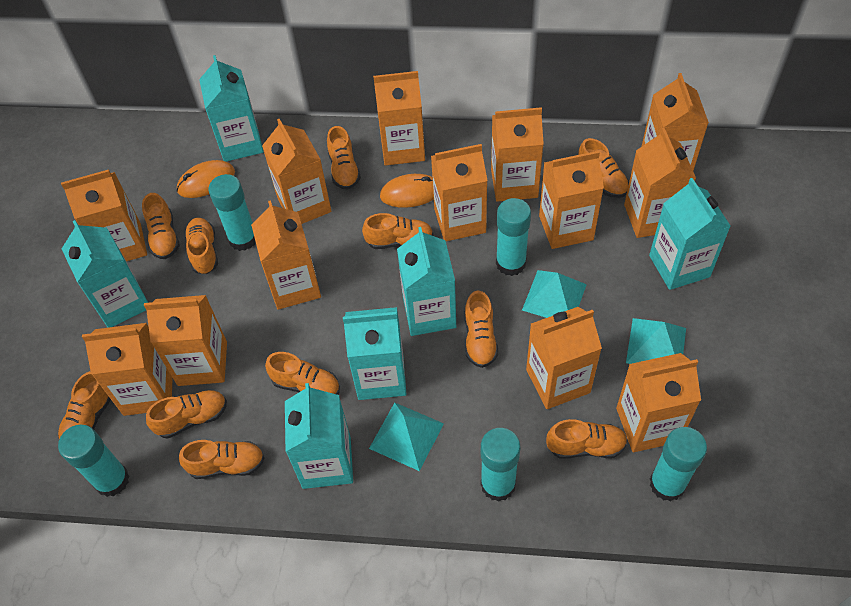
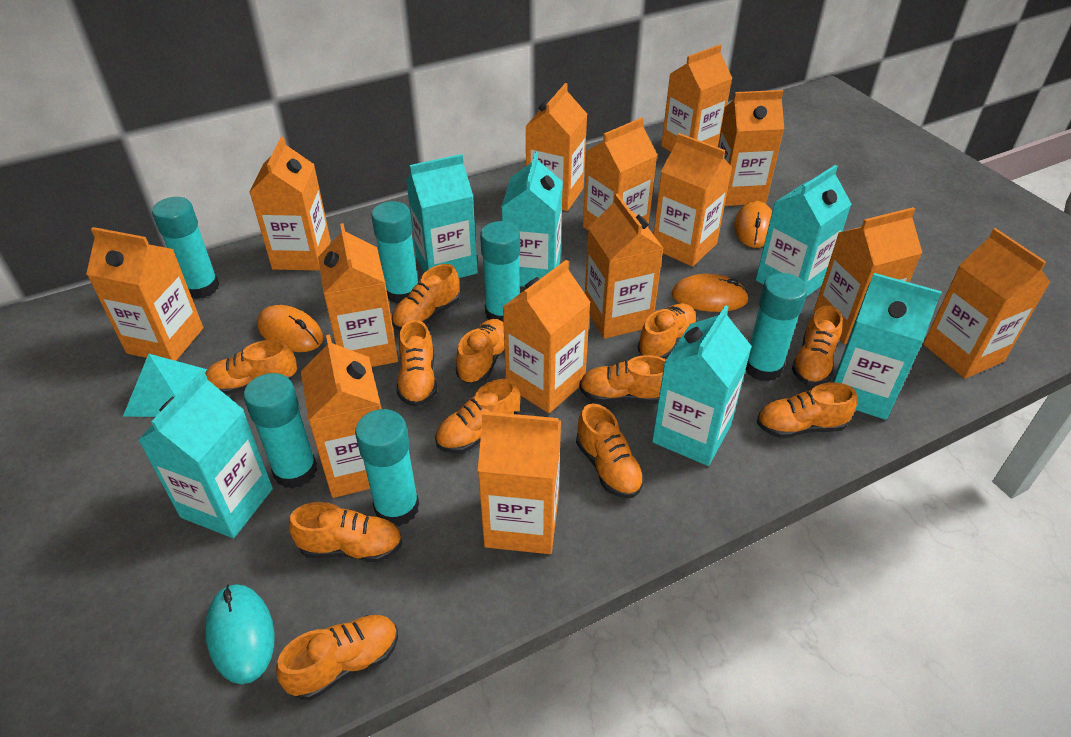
orange carton: [61,169,147,261] [82,323,173,416] [144,295,227,386] [251,200,321,310] [262,119,332,224] [373,71,425,166] [431,144,488,241] [491,107,544,202] [526,307,602,409] [539,151,604,249] [616,353,701,452] [624,128,696,238] [641,73,709,171] = 13 -> [86,227,203,361] [250,137,331,271] [301,335,381,498] [318,223,398,367] [478,411,561,554] [503,260,591,413] [525,83,587,211] [583,118,657,230] [585,193,664,339] [653,133,732,267] [661,45,732,152] [718,90,784,206] [814,207,922,344] [923,228,1050,379] = 14
orange mouse: [177,160,235,198] [380,174,434,208] = 2 -> [257,305,323,352] [671,274,749,312] [734,201,772,248] = 3
orange shoe: [58,371,111,439] [142,193,180,259] [146,390,227,439] [179,440,265,479] [184,218,218,274] [265,352,340,395] [327,126,361,190] [362,213,433,249] [465,291,498,368] [546,419,628,459] [578,138,629,198] = 11 -> [205,340,297,395] [276,615,398,700] [289,502,402,562] [392,264,460,331] [397,320,437,407] [435,379,520,454] [456,319,505,384] [576,404,645,498] [579,355,666,403] [638,303,697,359] [757,382,857,438] [792,305,843,386] = 12
turquoise glue stick: [58,425,130,497] [208,174,256,251] [480,428,520,502] [496,198,531,276] [649,427,707,502] = 5 -> [152,197,219,299] [244,373,317,489] [355,409,419,526] [371,201,419,304] [480,221,520,322] [746,273,807,382] = 6
turquoise mouse: none = 0 -> [205,584,275,684] = 1
turquoise pyramid: [369,403,444,471] [522,270,587,318] [626,318,686,364] = 3 -> [123,354,207,417] = 1

